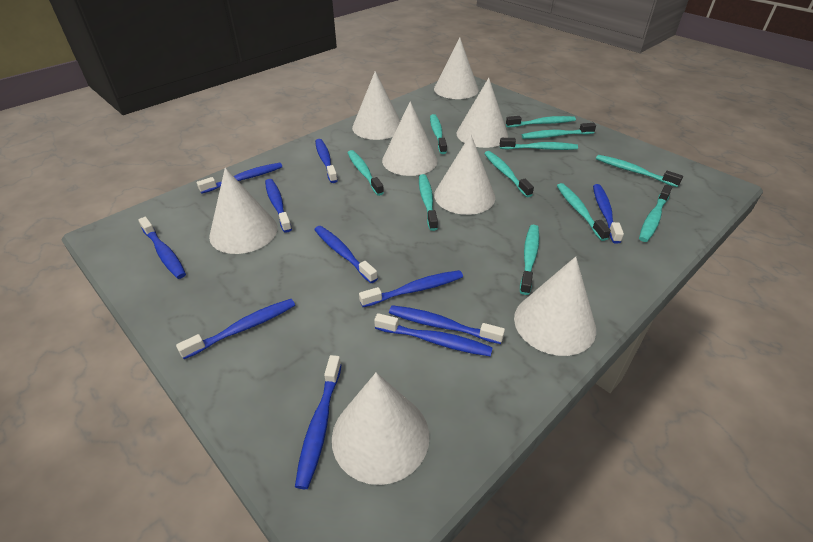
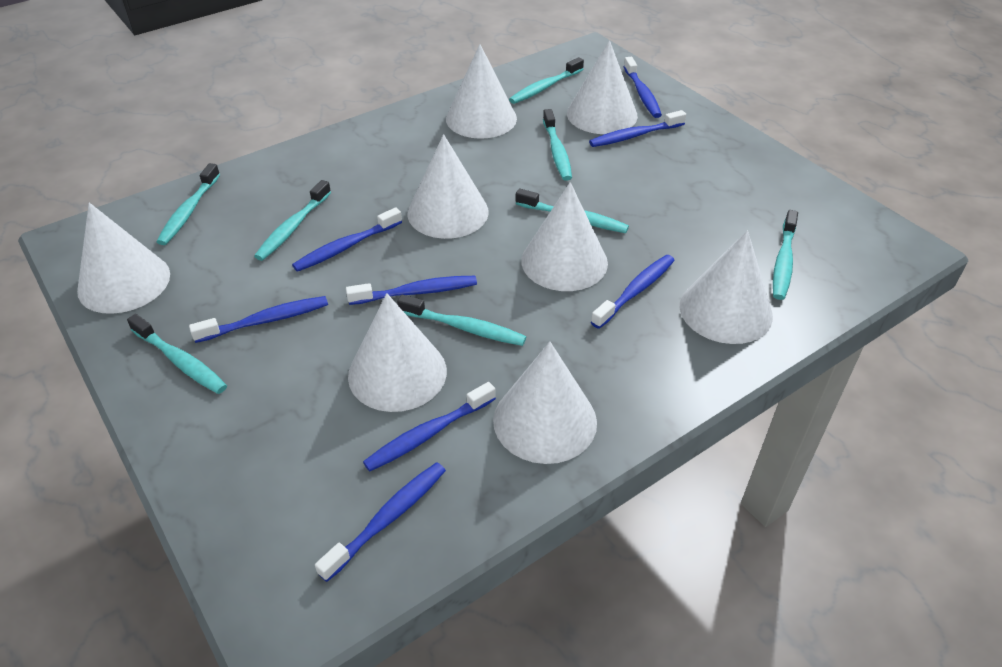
blue toothbrush: [138,217,186,279] [176,299,295,359] [197,163,282,194] [265,179,292,233] [295,355,342,489] [314,226,378,283] [315,139,338,183] [359,270,463,307] [374,313,493,357] [389,305,505,344] [593,184,624,244] = 11 -> [189,296,328,343] [292,207,402,272] [315,462,446,582] [346,276,477,305] [363,382,496,472] [589,110,686,147] [591,255,675,329] [624,57,662,118] = 8
turquoise toothbrush: [348,150,384,196] [419,174,438,231] [430,114,447,154] [484,151,534,197] [500,138,578,150] [506,116,576,128] [520,225,539,295] [522,123,596,139] [557,183,611,241] [596,155,683,187] [639,185,672,242] = 11 -> [127,314,227,394] [157,163,220,245] [254,180,331,261] [397,295,526,346] [509,57,584,104] [516,188,629,233] [543,109,572,181] [773,210,798,300] = 8

